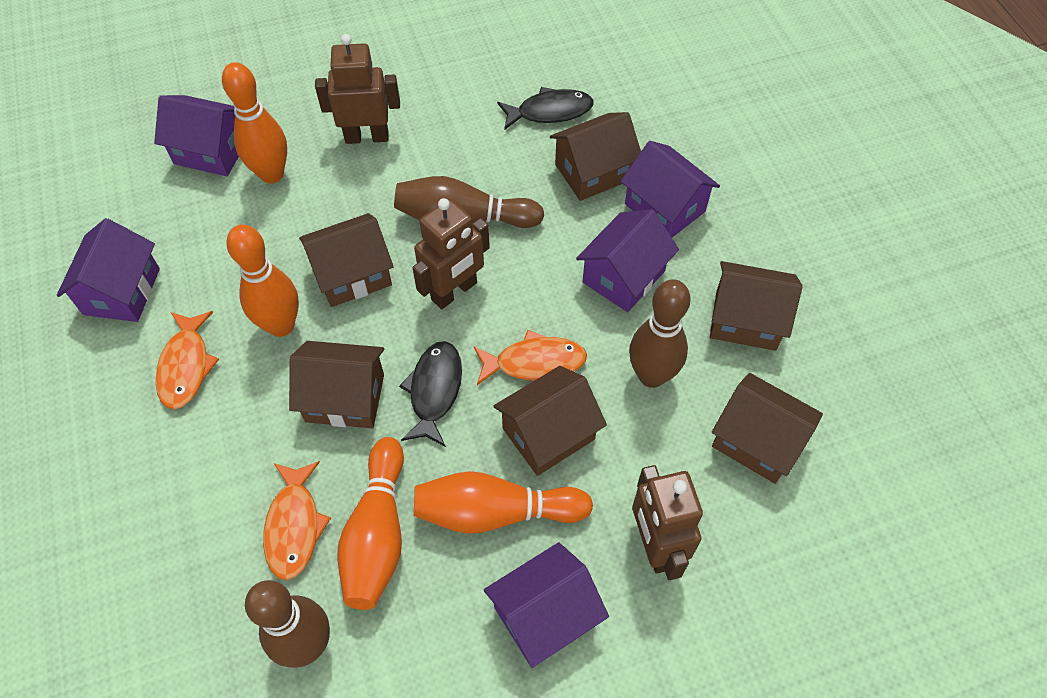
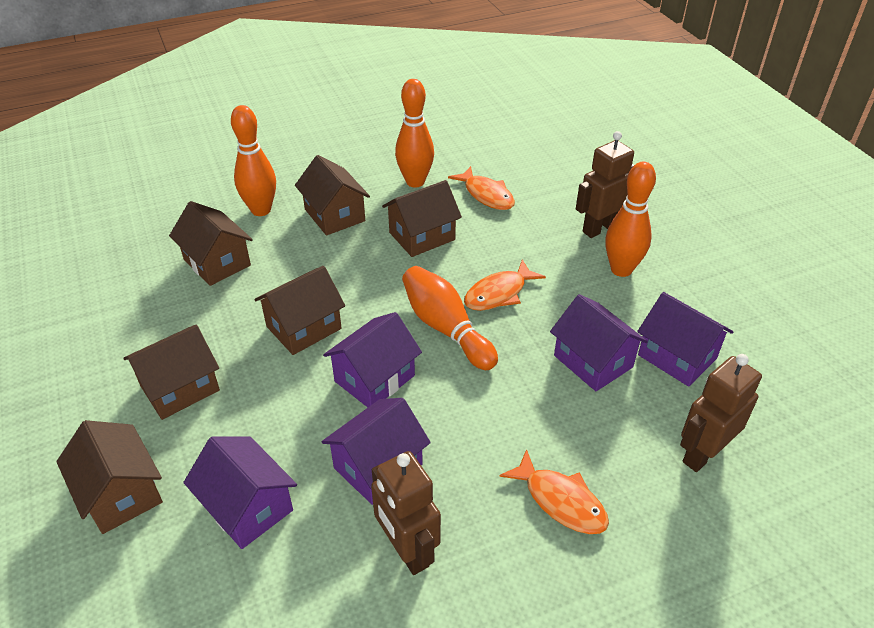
black fish: [399,341,462,447] [497,87,594,130] = 2 -> none = 0
brown bowling pin: [245,580,330,668] [394,176,544,228] [629,279,691,388] = 3 -> none = 0

